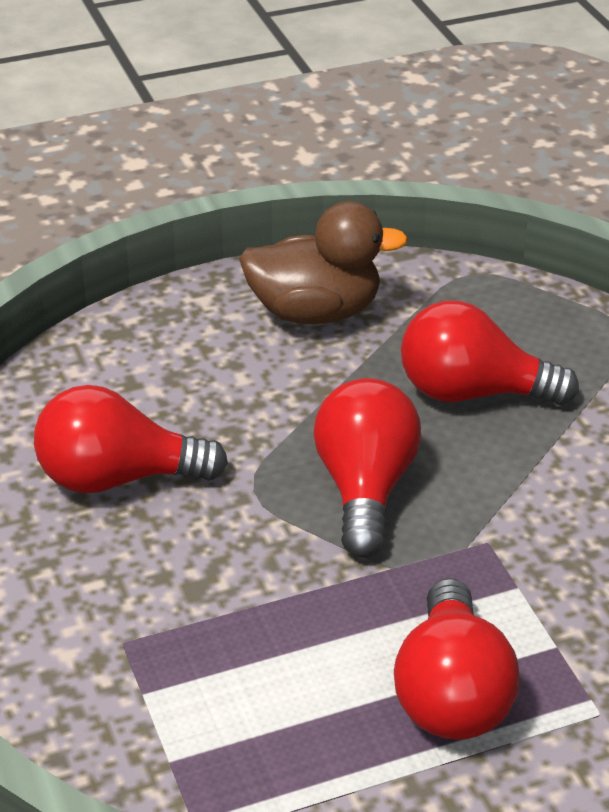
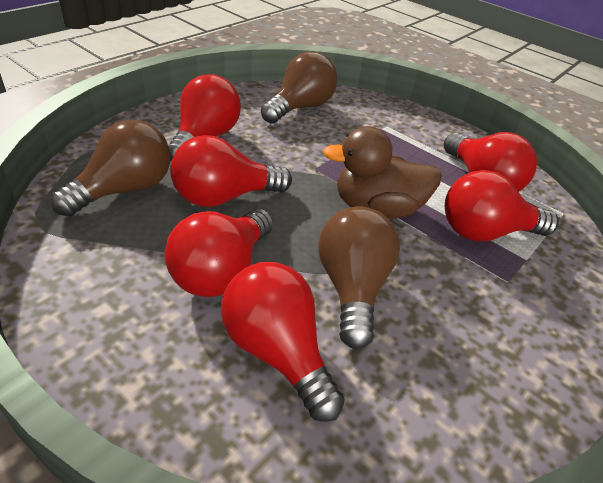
brown light bulb: none = 0 -> [51,120,170,217] [261,51,337,124] [318,206,400,349] = 3
red light bulb: [34,385,228,493] [313,378,421,557] [394,578,520,740] [401,301,579,405] = 4 -> [165,208,273,297] [168,74,241,161] [170,135,292,207] [221,262,345,422] [444,132,537,192] [445,170,559,241] = 6

